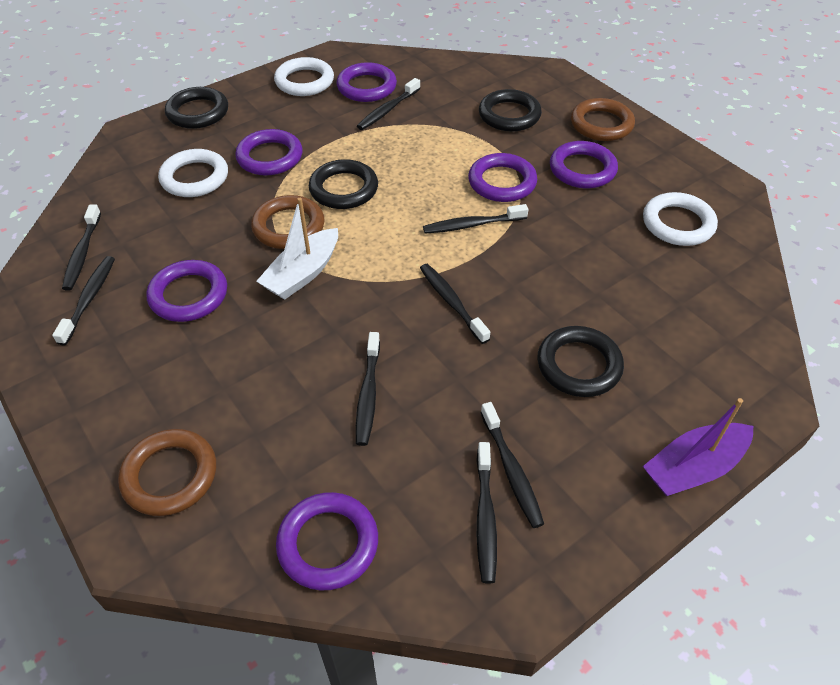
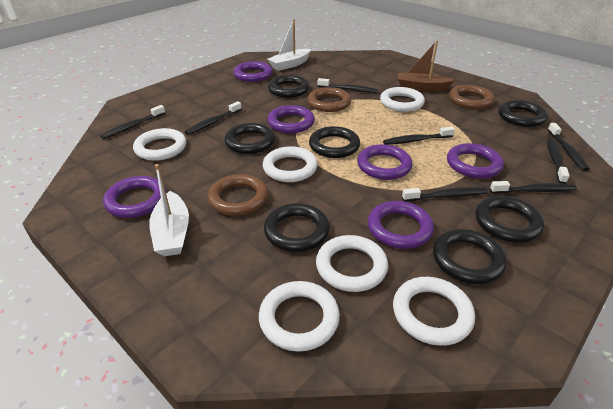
black ring: [165,87,228,129] [309,159,378,209] [479,89,542,132] [537,326,624,397] = 4 -> [224,123,275,154] [264,203,330,252] [268,75,310,98] [309,126,360,158] [433,229,507,284] [475,196,544,243] [498,100,548,127] = 7
brown boat: none = 0 -> [398,40,455,91] = 1
purple boat: [643,398,753,496] = 1 -> none = 0
white boat: [256,198,338,300] = 1 -> [149,164,189,256] [267,19,311,71] = 2
white ring: [158,149,228,197] [274,57,334,96] [643,192,718,246] = 3 -> [133,128,186,161] [259,281,340,352] [263,146,318,182] [316,235,388,292] [380,87,425,112] [393,277,475,346] = 6

